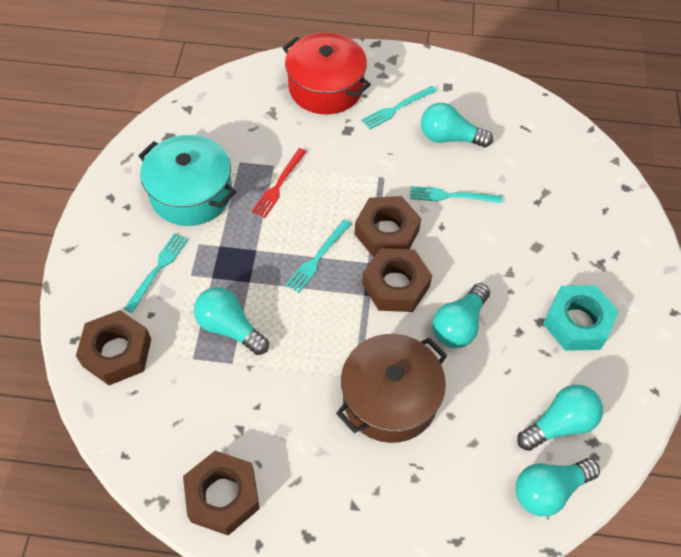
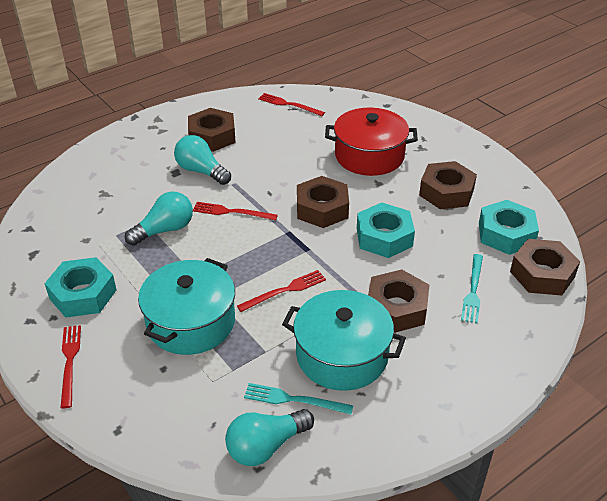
brown nut: [76,310,151,385] [183,451,260,535] [355,196,421,257] [362,248,432,312] = 4 -> [188,108,236,152] [297,176,349,228] [368,269,429,333] [419,161,477,209] [510,239,580,295] = 5
brown pot: [336,334,447,443] = 1 -> none = 0
red fork: [252,148,307,218] = 1 -> [60,325,81,408] [193,202,278,221] [237,270,326,312] [258,93,325,116] = 4
turquoise fork: [124,233,188,313] [285,219,351,293] [362,86,437,129] [410,186,503,203] = 4 -> [244,383,353,414] [461,254,483,323] = 2
turquoise light bulb: [194,287,269,355] [421,103,493,147] [432,283,490,348] [516,458,600,516] [517,385,603,451] = 5 -> [125,192,193,246] [174,135,231,185] [225,409,314,466] = 3
turquoise nut: [543,285,619,351] = 1 -> [44,257,116,318] [357,203,415,258] [479,200,539,255] = 3
turquoise pot: [138,135,236,226] = 1 -> [138,258,235,355] [282,290,406,391] = 2

